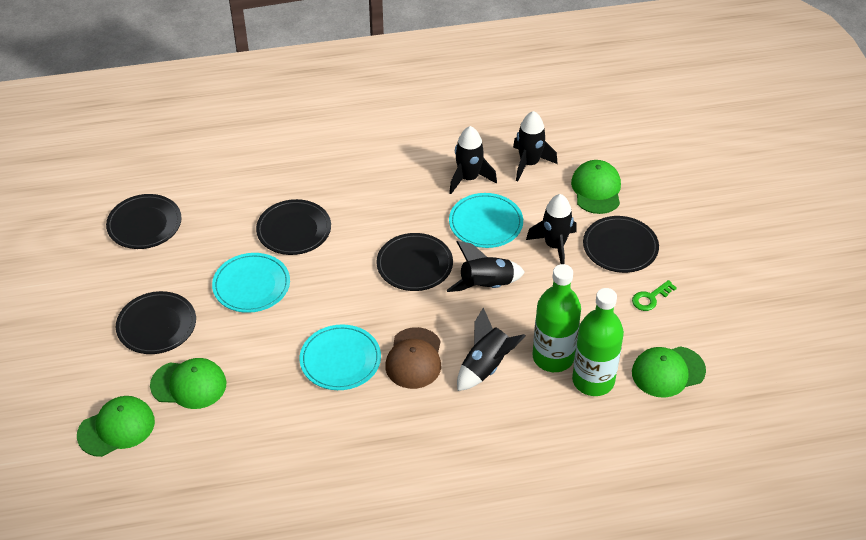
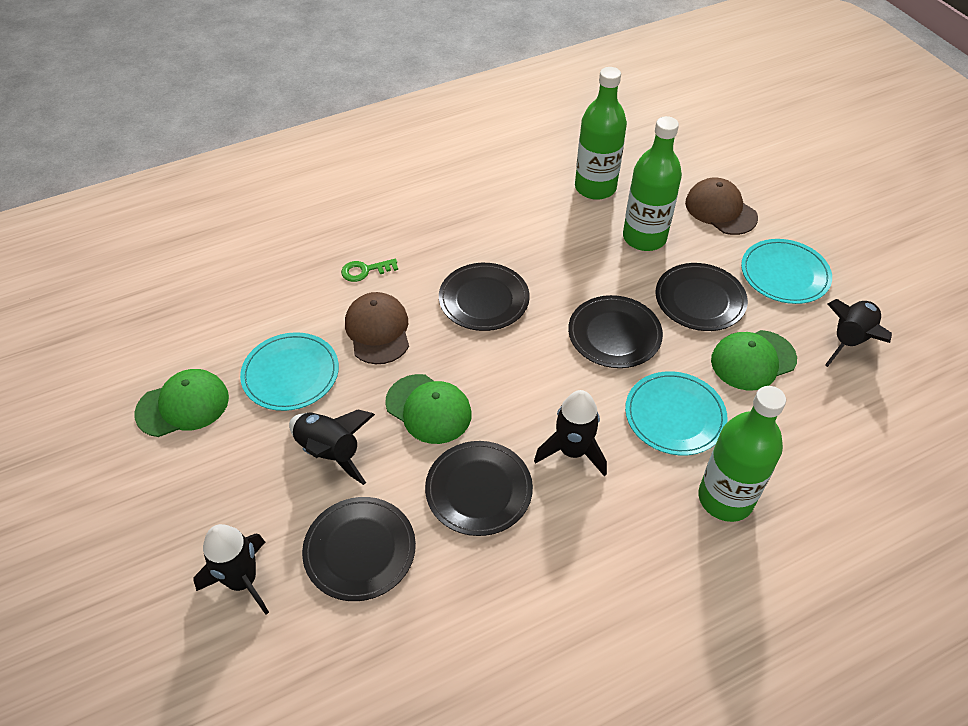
black rocket: [447,241,525,292] [449,126,497,194] [457,307,525,391] [513,111,558,181] [526,194,577,264] = 5 -> [194,524,269,615] [289,410,375,485] [534,390,607,477] [825,299,892,367] = 4
brown cap: [385,327,441,389] = 1 -> [345,292,409,364] [685,177,758,235] = 2
green bottle: [533,264,581,372] [572,288,624,396] = 2 -> [575,67,627,200] [623,116,682,251] [698,386,786,522] = 3
green cap: [77,396,155,457] [150,358,226,409] [571,160,621,214] [632,346,706,398] = 4 -> [134,369,229,437] [385,374,472,444] [711,330,797,391] = 3

